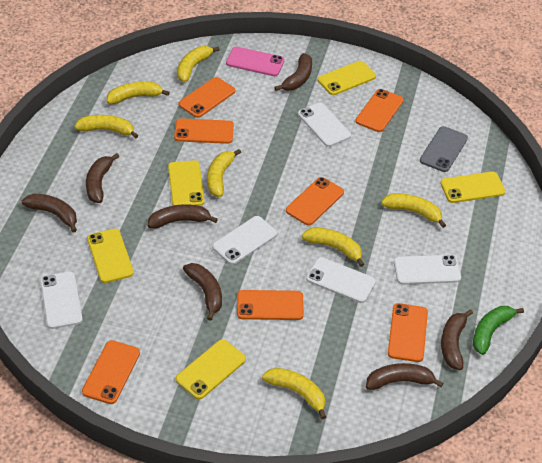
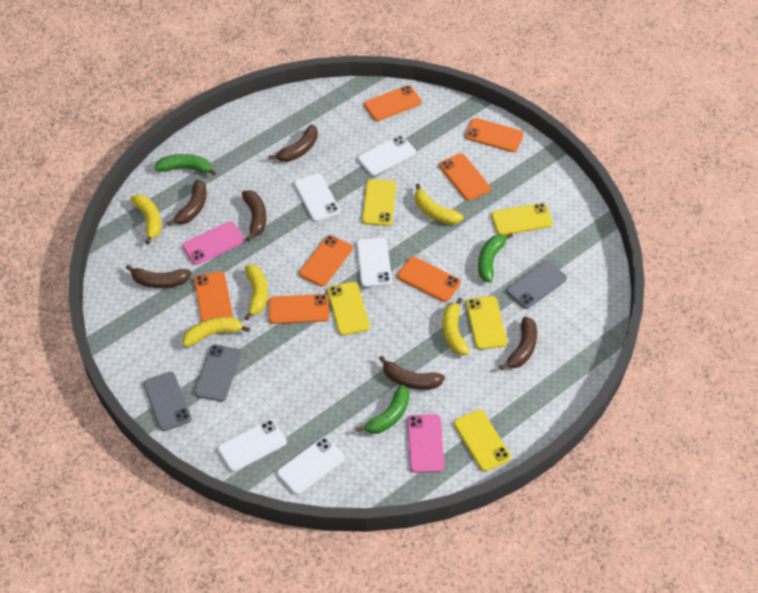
brown banana: [22,194,77,233] [86,153,119,203] [148,204,218,228] [183,263,222,321] [274,53,312,91] [366,363,443,390] [441,309,473,370] = 7 -> [126,265,191,288] [167,179,207,226] [242,190,267,242] [269,125,318,162] [379,356,445,390] [499,317,537,370] = 6
green banana: [473,306,524,355] = 1 -> [154,154,216,176] [356,385,409,434] [478,233,513,283] = 3
grey phone: [420,126,468,172] = 1 -> [143,372,192,431] [194,344,241,402] [506,260,567,309] = 3
pink phone: [226,47,285,76] = 1 -> [182,221,245,265] [407,414,444,473] = 2
yellow banana: [74,115,139,138] [107,82,170,104] [177,46,219,82] [207,149,241,197] [262,368,326,419] [302,228,365,267] [381,193,446,228] = 7 -> [131,194,161,245] [183,317,250,347] [244,265,268,320] [415,183,463,225] [442,298,470,355] = 5

